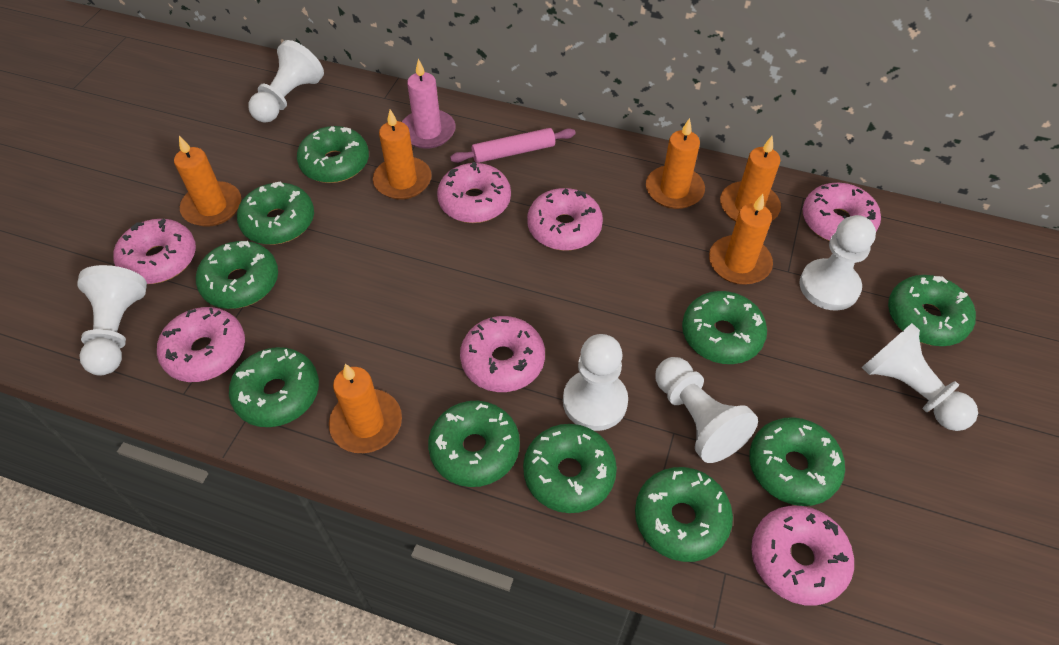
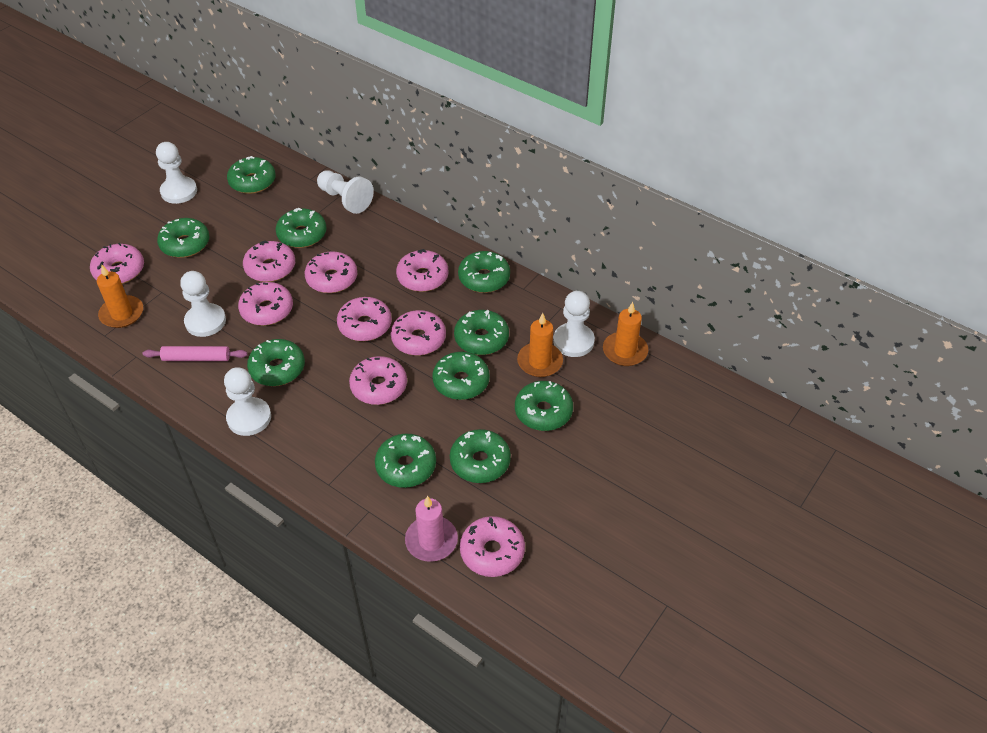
orange candle: [174,136,241,227] [329,364,402,453] [373,109,432,199] [646,118,705,209] [709,194,773,285] [720,136,781,222] = 6 -> [97,264,143,328] [517,313,563,377] [603,302,648,366] = 3
pink donut: [114,219,196,284] [157,307,245,382] [437,162,511,223] [460,316,545,392] [527,188,603,251] [751,506,854,606] [803,183,881,241] = 7 -> [90,243,144,284] [238,282,293,326] [243,240,295,282] [305,251,357,293] [337,297,392,341] [349,356,407,405] [391,310,446,356] [396,249,449,292] [460,516,525,577] = 9
white pawn: [77,265,147,376] [248,40,324,123] [563,334,628,431] [655,357,758,463] [799,215,876,310] [862,323,978,431] = 6 -> [156,142,197,204] [180,271,226,337] [224,367,271,436] [317,170,374,214] [553,291,595,357] = 5

